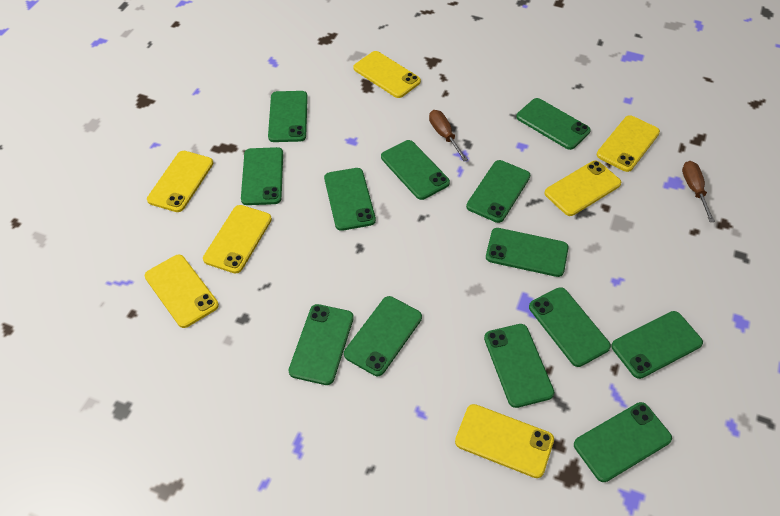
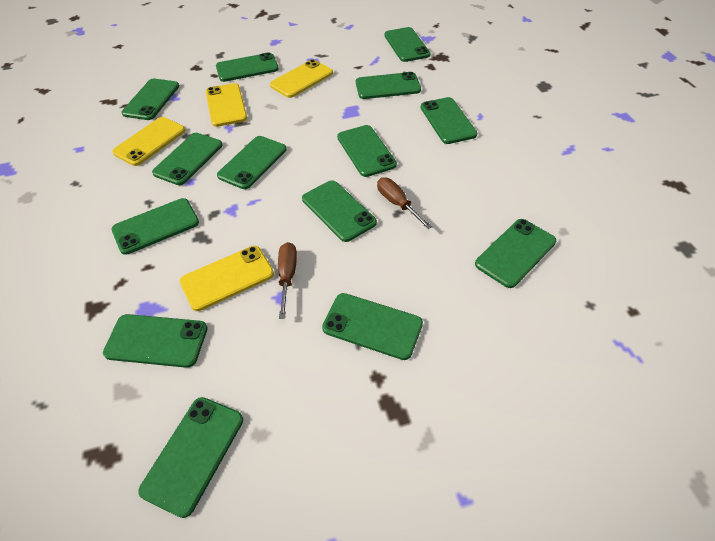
green phone: [241,147,283,205] [268,91,308,142] [289,304,354,385] [324,168,376,231] [344,296,422,376] [381,140,450,200] [466,160,530,223] [484,324,555,408] [486,228,568,277] [516,98,591,150] [529,287,611,367] [574,402,672,482] [611,311,703,379] = 13 -> [103,314,208,368] [111,198,199,255] [122,78,179,120] [138,397,243,518] [152,133,223,185] [216,52,279,82] [217,136,286,189] [302,180,377,242] [322,293,423,360] [337,125,397,177] [356,72,421,99] [384,27,430,62] [420,97,477,144] [475,219,556,288] = 14
yellow phone: [145,254,219,328] [147,151,213,212] [203,205,272,274] [353,51,421,98] [455,404,554,478] [545,161,621,216] [597,115,660,172] = 7 -> [112,117,185,166] [180,246,274,311] [206,83,247,127] [270,59,333,98] = 4

